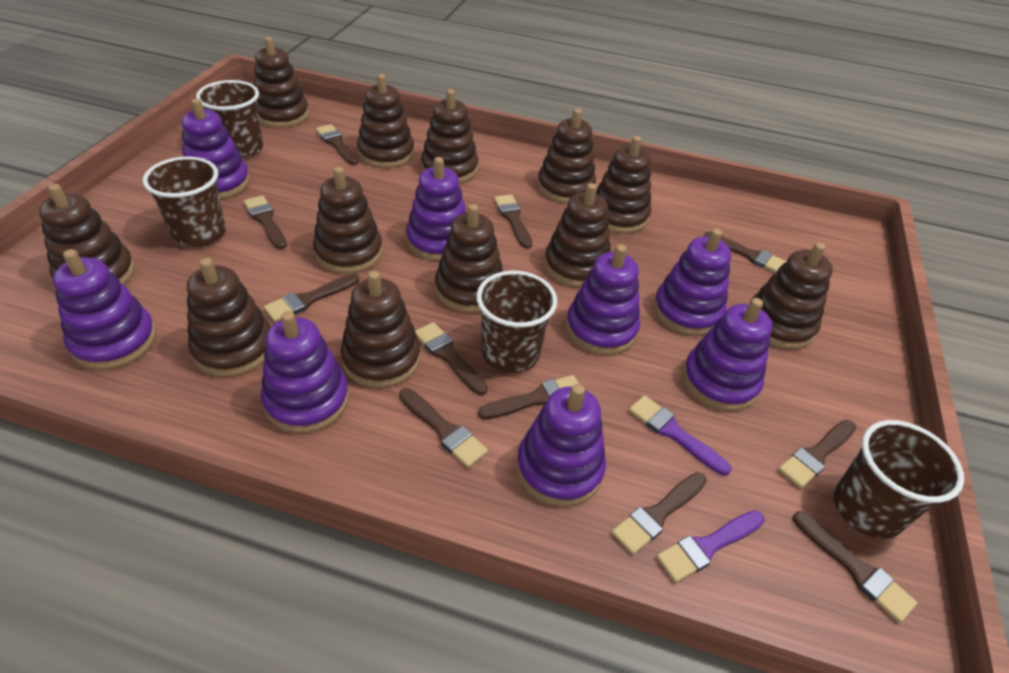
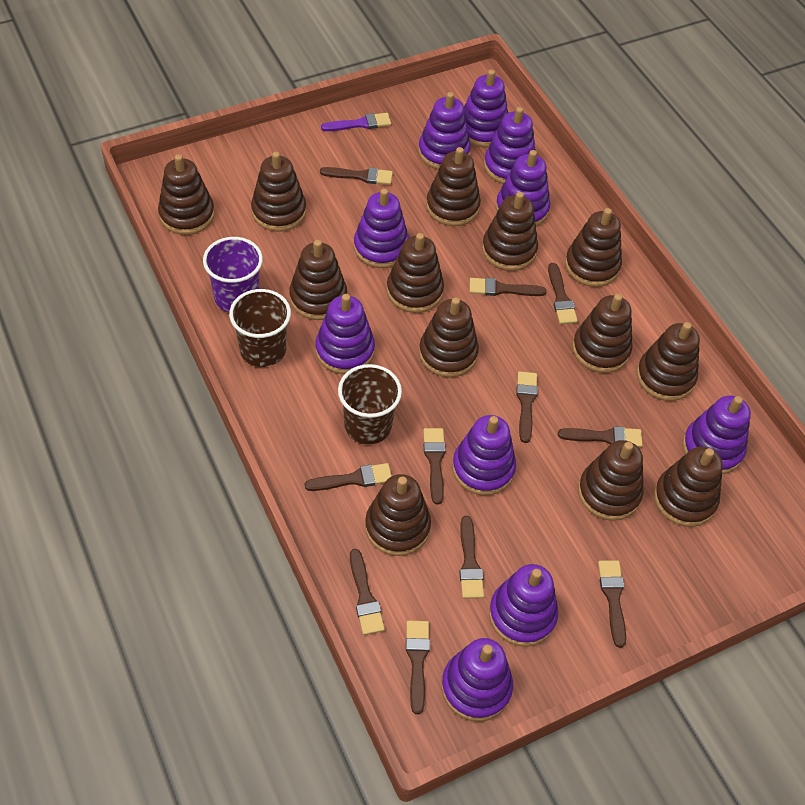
brown cup: [143,156,226,247] [196,80,263,159] [476,271,558,373] [834,420,964,539] = 4 -> [229,289,291,367] [338,364,402,444] = 2
brown stacking toy: [39,184,135,285] [187,258,271,377] [254,37,309,128] [313,166,383,274] [340,271,421,388] [357,74,414,168] [421,89,478,184] [435,204,503,313] [537,108,596,204] [544,183,611,287] [596,136,651,234] [751,242,833,350] = 12 -> [158,154,215,235] [251,152,306,232] [289,240,347,320] [365,474,431,556] [387,233,444,313] [419,297,479,377] [426,147,481,226] [482,192,538,271] [565,208,622,287] [572,294,633,373] [578,440,644,521] [637,322,700,401] [654,447,723,527] = 13
purple brush: [629,395,732,476] [656,510,765,583] = 2 -> [321,113,391,131] = 1
purple cup: none = 0 -> [203,237,263,313] = 1
purple stacking toy: [53,249,156,370] [182,98,250,199] [261,311,349,433] [406,157,467,261] [516,384,606,507] [566,244,640,355] [653,229,731,336] [682,298,772,411] = 8 -> [315,294,375,374] [354,188,409,268] [418,92,471,170] [441,638,513,722] [452,415,516,496] [464,69,508,147] [484,107,536,184] [489,564,558,647] [496,150,550,227] [682,395,751,474] = 10

